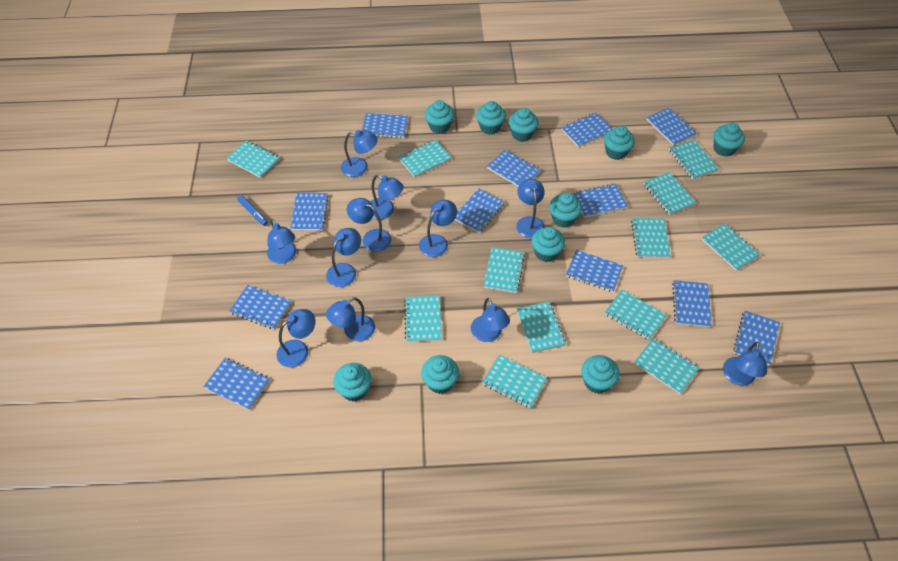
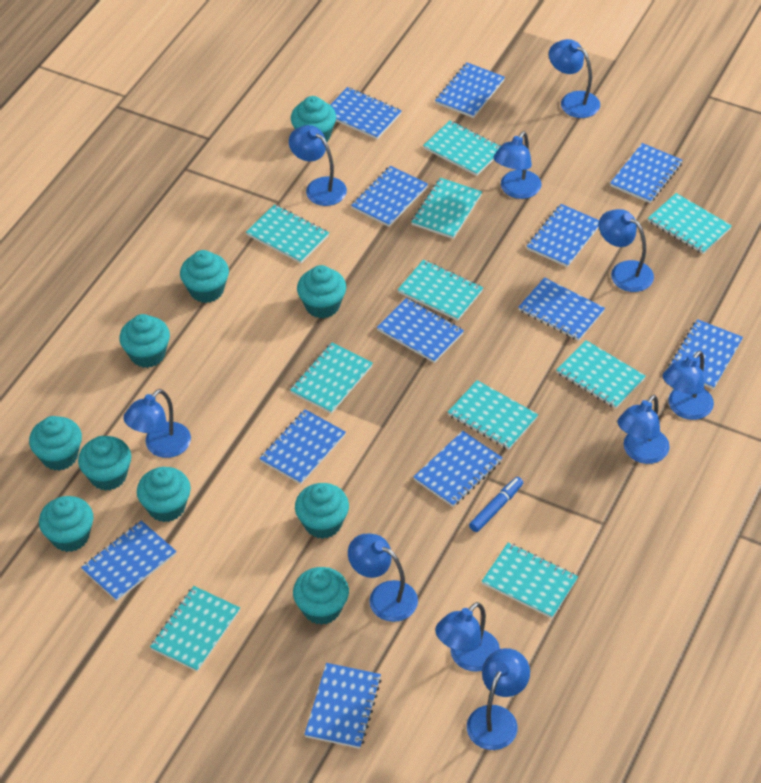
blue lamp: [267,219,296,264] [277,309,315,368] [326,228,361,287] [326,297,375,341] [341,130,378,177] [347,198,391,252] [370,175,404,219] [419,200,457,257] [471,298,510,342] [517,179,545,238] [723,342,767,386] = 11 -> [123,389,191,458] [289,125,347,206] [348,534,418,622] [435,602,500,672] [467,648,530,750] [493,131,541,199] [549,39,600,118] [599,209,654,292] [617,395,670,464] [663,351,714,420] = 10
turquoise notebook: [226,140,280,178] [399,140,452,177] [404,296,442,342] [482,355,547,408] [483,247,525,293] [517,301,566,353] [605,290,667,340] [631,218,671,258] [634,338,699,394] [644,172,696,215] [669,140,719,179] [701,223,761,271] = 12 -> [150,586,240,672] [246,204,329,263] [290,343,373,414] [398,260,483,321] [411,178,482,239] [423,121,501,176] [448,380,538,450] [482,543,578,618] [556,340,646,409] [648,193,732,254] = 10

